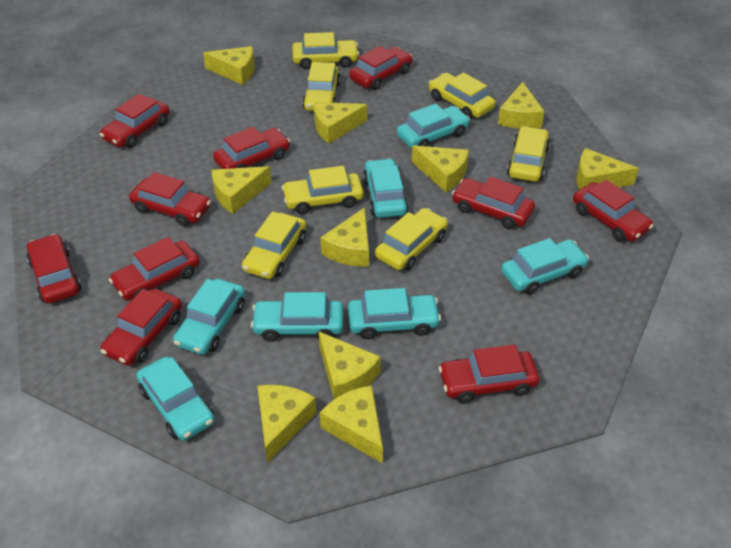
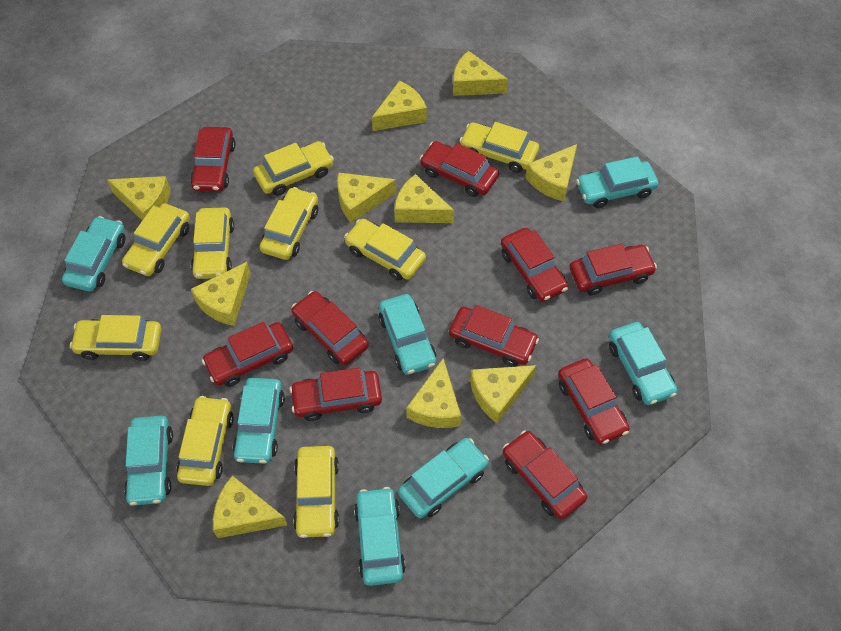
turquoise car: [136,356,215,441] [173,279,245,355] [251,292,343,342] [348,288,441,340] [363,158,408,218] [397,103,470,148] [501,238,589,295] = 7 -> [62,216,125,292] [124,416,173,506] [233,378,285,464] [354,487,406,586] [379,294,436,375] [398,438,489,518] [576,156,658,208] [609,322,677,405] = 8
yellow car: [242,211,306,279] [282,166,364,214] [292,32,359,69] [302,62,341,111] [375,208,448,270] [429,72,496,119] [507,126,550,182] = 7 -> [70,315,162,361] [122,203,190,276] [177,396,234,486] [191,208,234,279] [253,141,334,196] [259,187,318,260] [293,446,339,538] [344,219,426,281] [459,122,539,173] = 9

